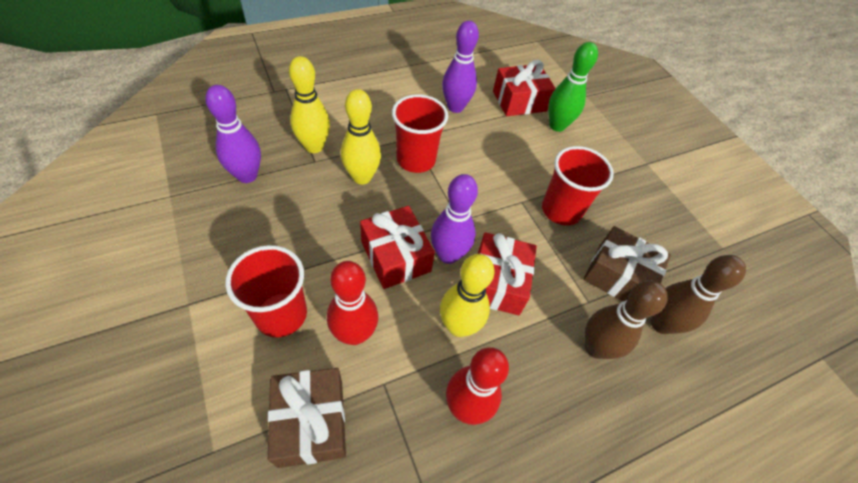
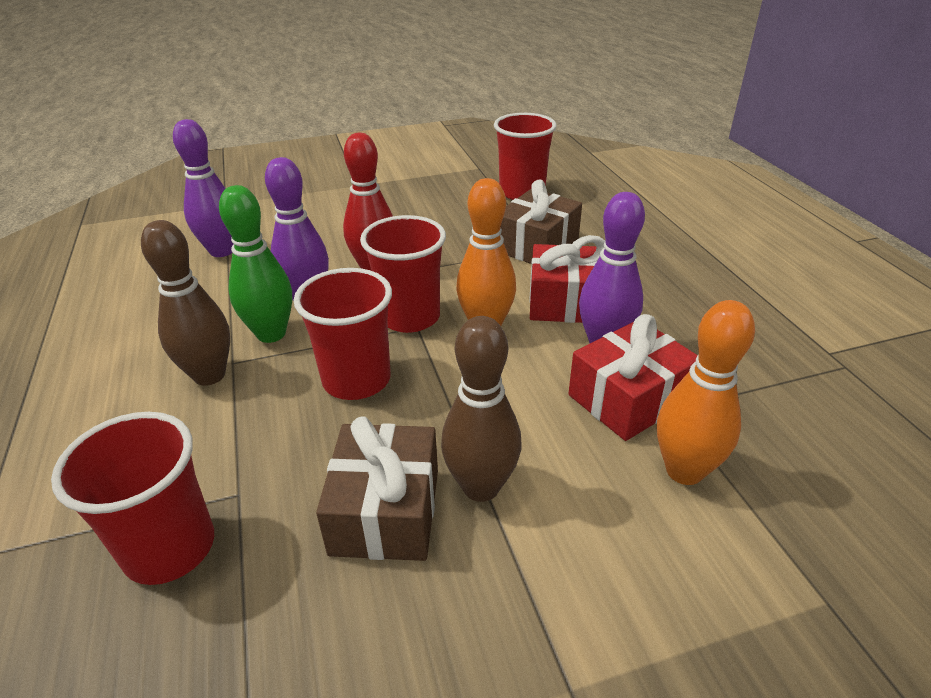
orange bowling pin: none = 0 -> [456,178,516,326] [657,300,755,485] = 2
red bowling pin: [327,261,378,345] [446,347,509,425] = 2 -> [343,133,393,270] = 1
red cup: [225,245,307,337] [392,94,448,173] [542,146,614,226] = 3 -> [51,412,214,585] [294,268,392,400] [360,215,446,333] [494,113,557,200] = 4
red gift: [360,206,435,289] [478,232,537,315] [493,60,556,116] = 3 -> [529,235,605,323] [568,314,698,441] = 2
yellow bowling pin: [289,56,330,153] [341,89,381,185] [440,254,495,337] = 3 -> none = 0

